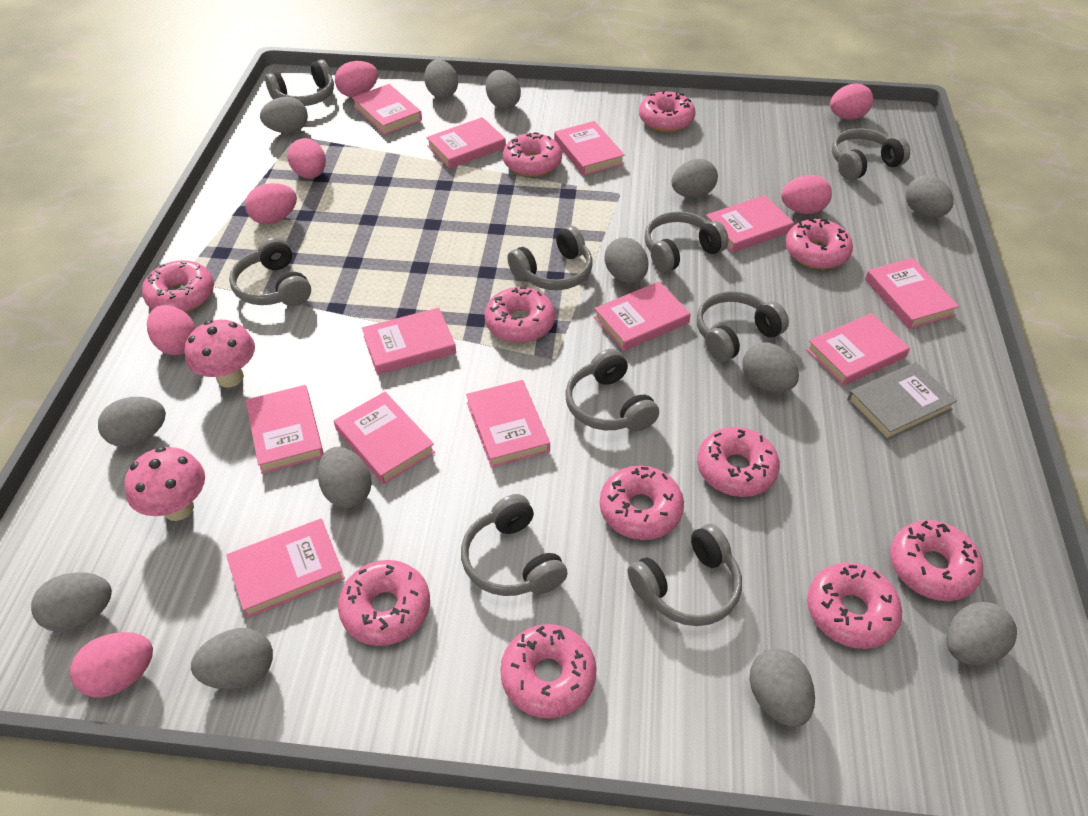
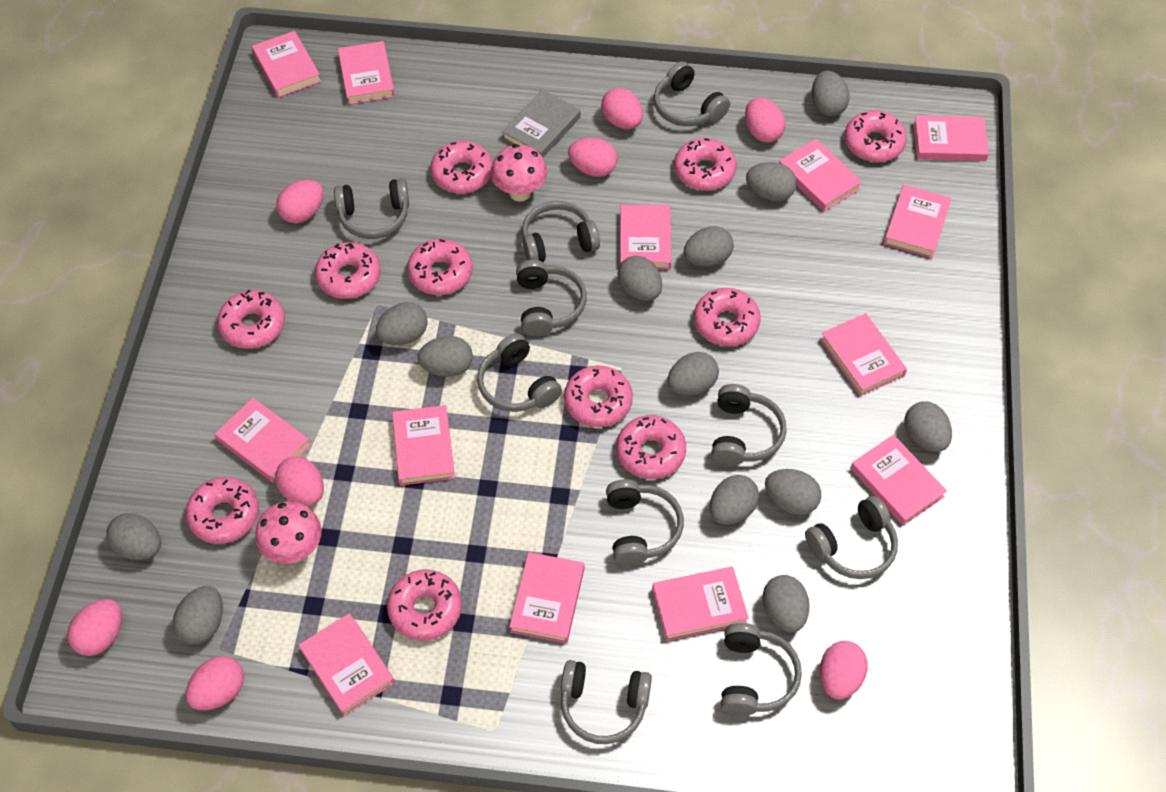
grey headphones: [229,237,311,306] [265,59,334,106] [461,494,567,596] [507,226,593,290] [565,349,659,432] [628,524,742,626] [645,211,729,273] [697,291,789,362] [832,129,910,180] = 9 -> [334,178,409,239] [477,333,562,412] [516,260,587,336] [522,201,600,262] [561,660,652,744] [606,479,684,566] [654,61,730,126] [711,384,787,466] [721,623,802,716] [805,496,898,579] = 10
pink book: [226,518,345,618] [246,385,324,474] [334,392,435,484] [352,84,422,135] [362,308,456,375] [426,117,506,169] [466,380,550,468] [554,121,625,176] [594,281,691,351] [706,195,794,253] [806,313,910,386] [865,258,959,329] = 12 -> [215,398,311,482] [252,31,321,97] [299,613,395,716] [338,41,395,104] [392,405,455,486] [509,552,584,643] [620,205,672,270] [652,567,749,641] [779,139,862,212] [820,313,907,396] [851,435,947,526] [884,185,952,258] [913,115,989,161] = 13
pink egg: [70,632,153,698] [147,305,196,355] [245,183,297,225] [288,138,326,179] [335,61,378,97] [781,175,832,214] [830,83,873,120] = 7 -> [67,599,122,656] [186,656,244,710] [275,457,324,506] [276,180,324,224] [568,138,618,177] [601,88,643,129] [745,98,785,143] [820,641,868,700] = 8

